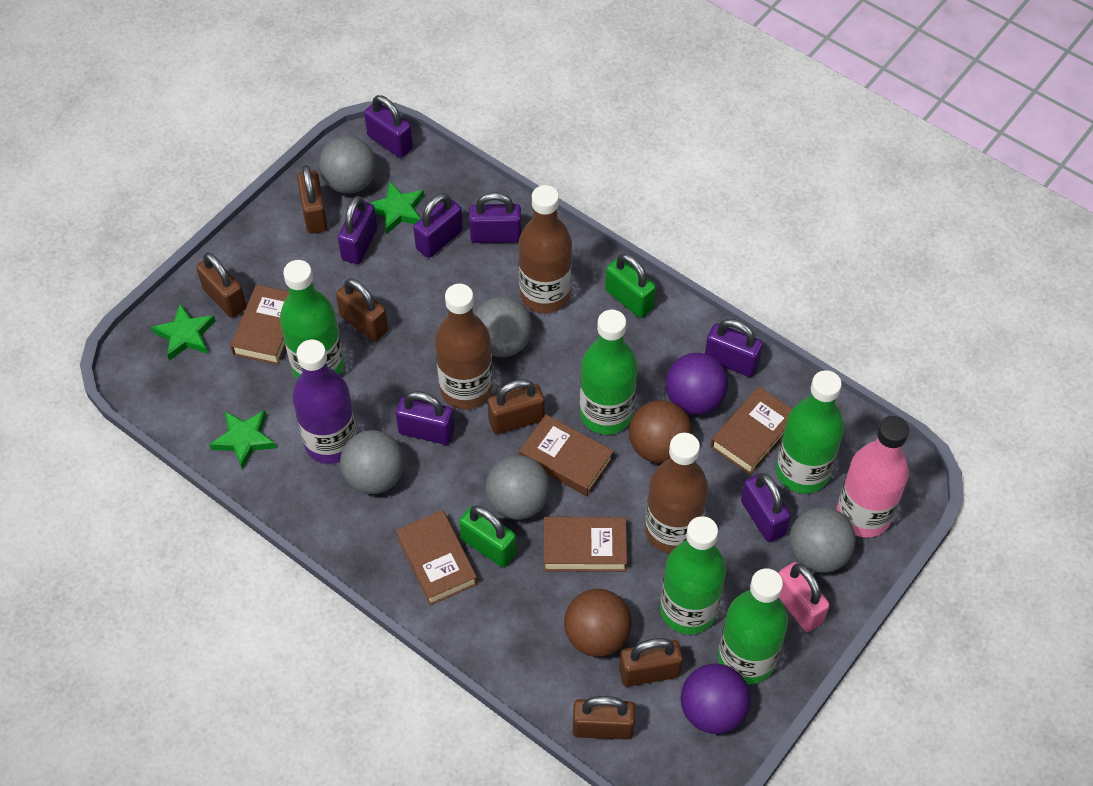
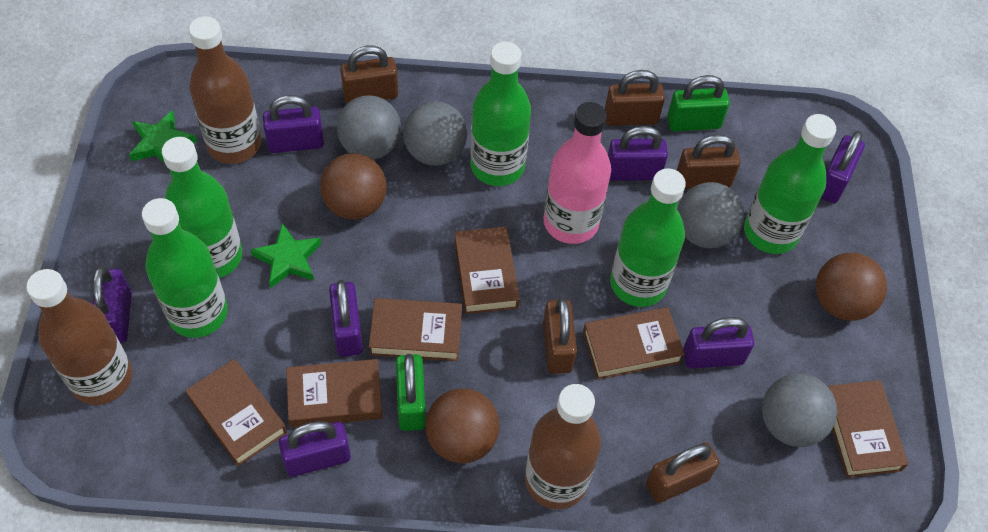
brown ball: [564,589,632,657] [629,400,692,463] = 2 -> [320,153,387,220] [425,388,499,463] [816,253,887,321] = 3
brown book: [230,285,289,365] [396,510,478,605] [519,414,614,496] [543,517,627,572] [711,387,792,475] = 5 -> [185,359,287,467] [286,359,383,428] [369,298,462,361] [454,227,520,314] [583,307,685,380] [827,380,908,478] = 6
brown padlock: [196,253,247,318] [297,165,328,234] [336,278,388,342] [488,379,545,434] [573,696,635,740] [619,638,683,687] = 6 -> [340,45,398,104] [543,298,577,374] [605,70,665,126] [646,442,720,503] [677,135,741,190] = 5
green star: [151,303,216,361] [209,410,277,470] [370,181,424,235] = 3 -> [129,110,197,164] [250,223,321,288] = 2
grey ball: [319,136,376,194] [340,430,404,494] [474,296,532,357] [485,455,550,520] [789,507,856,573] = 5 -> [337,95,401,160] [403,101,467,166] [677,182,744,249] [762,374,837,447] = 4
pink padlock: [778,562,830,632] = 1 -> none = 0
purple ball: [665,353,728,415] [681,663,751,734] = 2 -> none = 0
purple bottle: [292,340,357,464] = 1 -> none = 0

